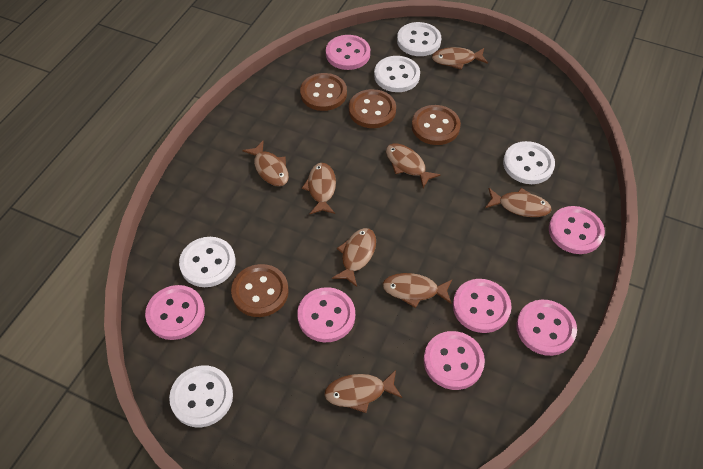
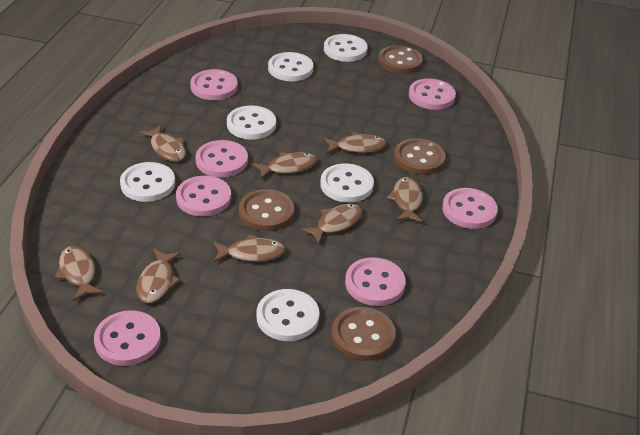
white button: [169,365,233,427] [179,237,236,287] [374,56,420,92] [397,22,441,56] [503,141,555,184] = 5 -> [120,162,175,202] [227,105,276,140] [257,289,320,341] [268,52,313,81] [320,163,374,203] [324,34,368,62] = 6

